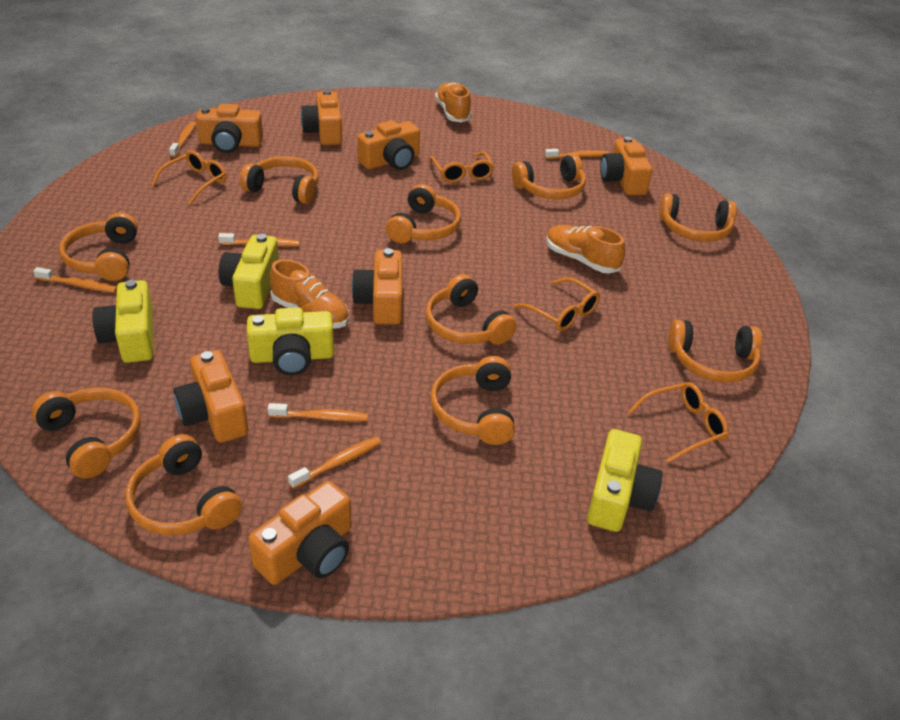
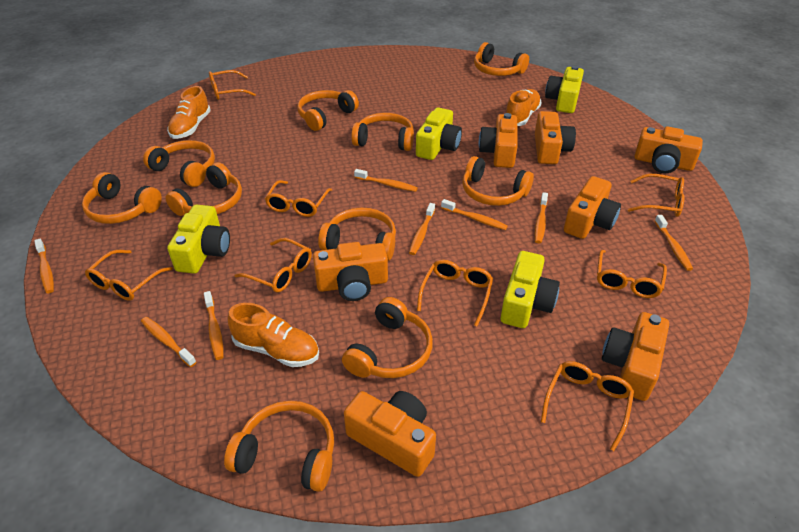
orange glasses: [152,150,227,205] [429,151,494,183] [513,277,600,331] [628,382,729,463] = 4 -> [85,250,173,301] [209,70,256,100] [234,238,312,292] [265,180,332,217] [417,260,493,326] [541,361,634,451] [597,250,667,298] [628,174,684,217] = 8
orange toothbrush: [33,267,117,293] [169,122,196,157] [218,233,300,247] [268,403,368,422] [288,436,381,489] [545,149,609,159] = 6 -> [34,239,54,293] [141,317,196,367] [204,291,224,360] [354,169,418,192] [409,203,435,255] [441,199,508,230] [535,192,548,243] [655,215,693,271] = 8

